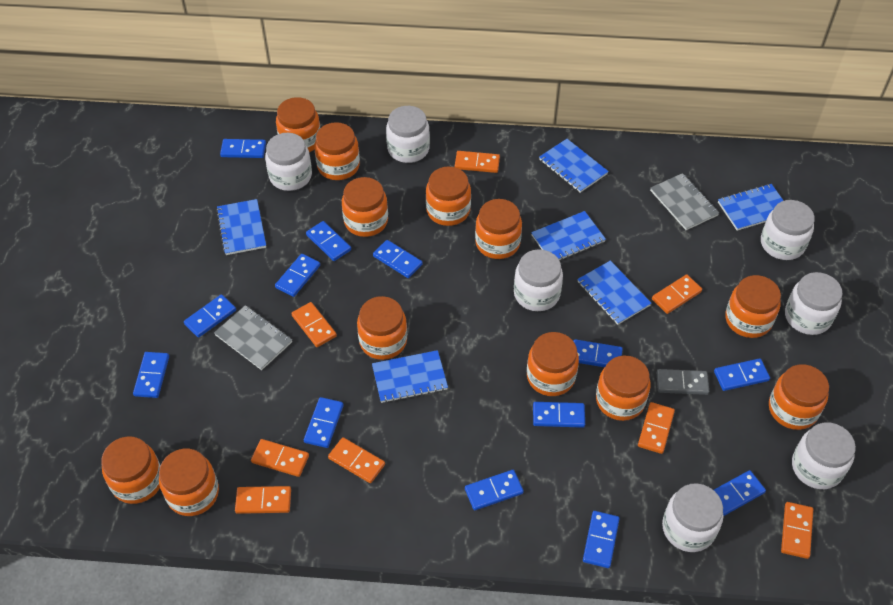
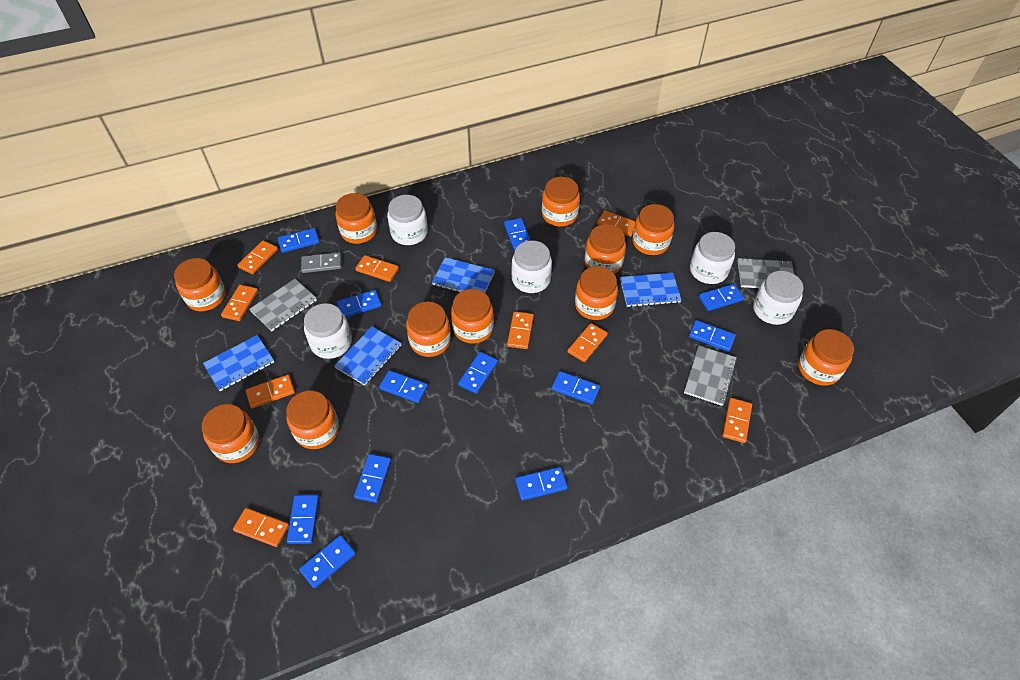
blue domino: [133,352,169,398] [184,294,236,338] [220,139,266,158] [275,254,320,297] [304,397,344,448] [306,221,351,261] [373,240,422,278] [465,470,524,510] [533,402,585,428] [574,339,623,367] [583,511,620,568] [714,358,770,391] [714,470,766,516] = 13 -> [278,228,320,253] [287,495,319,544] [299,535,356,588] [337,290,381,317] [354,454,391,503] [379,370,428,403] [458,352,498,394] [504,218,531,250] [515,467,568,500] [552,371,600,404] [689,320,736,352] [699,284,744,311] = 12
blue notebook: [216,199,266,255] [372,350,448,403] [531,211,606,260] [539,139,609,193] [577,260,651,325] [718,184,784,231] = 6 -> [203,335,274,391] [334,326,402,386] [432,257,495,293] [620,273,682,307] = 4
grey notebook: [214,305,292,370] [650,173,719,230] = 2 -> [249,279,317,331] [684,346,737,406] [738,257,794,288] = 3
orange domino: [235,486,291,514] [251,439,309,477] [291,302,337,347] [328,437,385,483] [455,151,500,173] [638,402,675,454] [652,274,702,314] [781,502,813,559] = 8 -> [221,285,258,321] [233,508,289,547] [237,240,278,274] [246,375,295,408] [355,255,399,282] [507,311,534,349] [568,323,608,362] [597,210,636,237] [722,398,752,443] = 9
orange jar: [101,436,161,504] [159,448,219,516] [276,97,320,152] [314,122,360,180] [342,177,388,237] [357,296,407,360] [426,167,471,226] [475,199,522,259] [527,332,579,396] [596,355,651,421] [725,275,781,338] [769,364,829,430] = 12 -> [174,258,226,311] [202,404,259,463] [286,391,339,449] [335,193,377,244] [406,302,451,357] [451,289,494,344] [542,177,580,227] [575,266,618,320] [585,224,626,274] [632,204,674,255] [798,329,854,386] = 11
white jar: [265,133,312,191] [386,106,430,163] [514,249,563,311] [662,483,723,552] [761,200,815,260] [785,272,842,335] [792,422,856,489] = 7 -> [304,303,352,359] [387,195,428,245] [512,240,552,293] [690,232,735,284] [753,271,804,325] = 5

